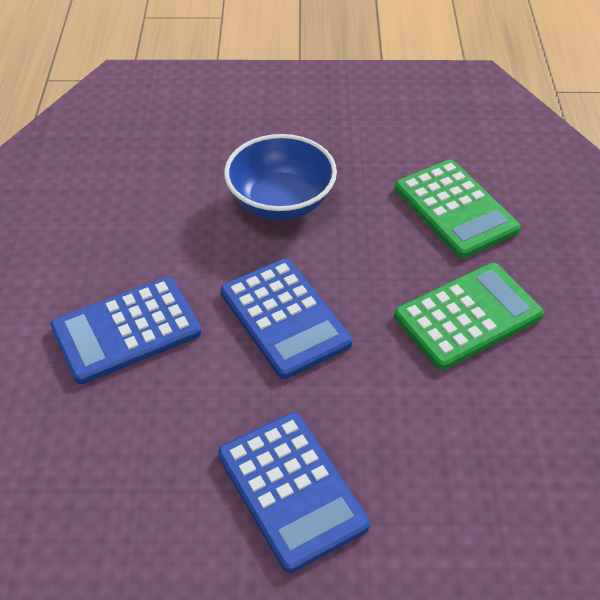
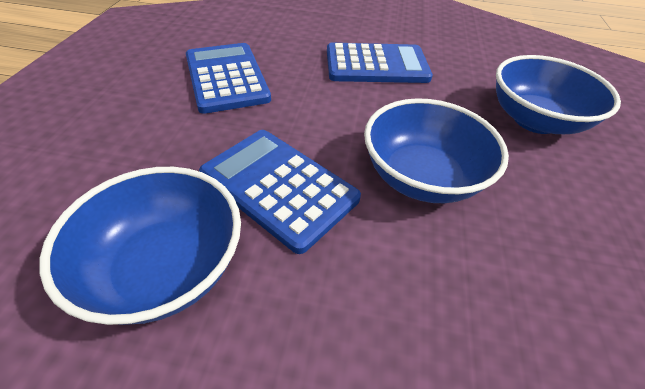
blue bowl: [224,134,337,220] = 1 -> [39,167,241,325] [364,98,509,203] [496,55,621,134] = 3
green calculator: [394,263,544,370] [395,160,521,258] = 2 -> none = 0

